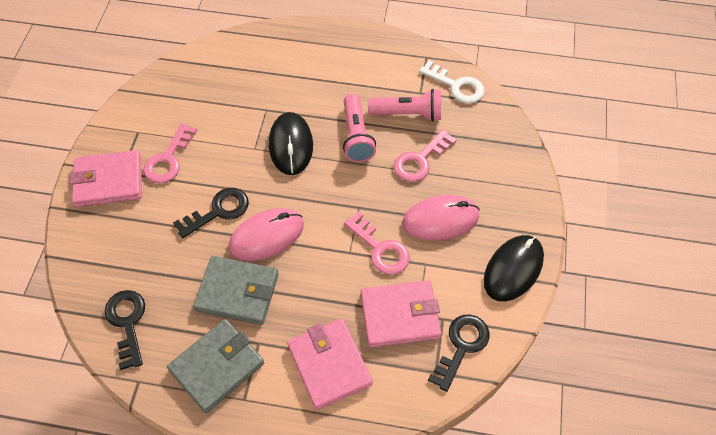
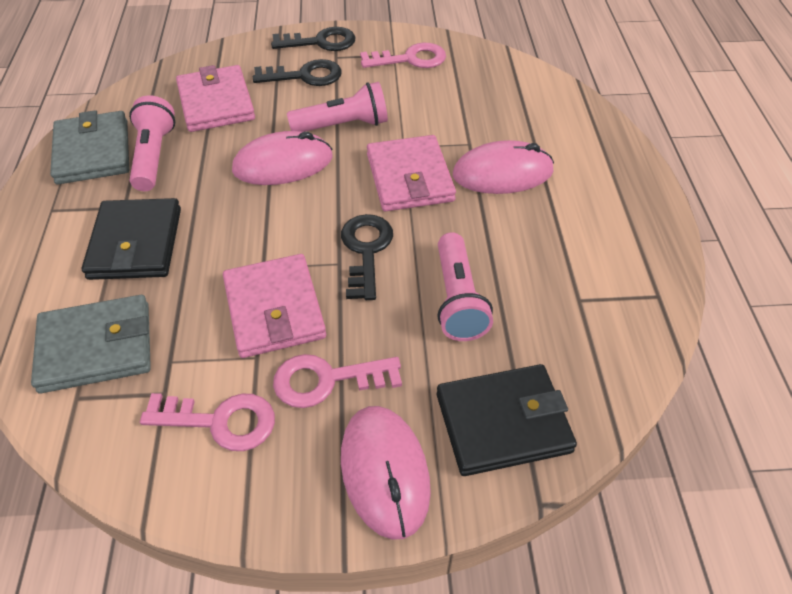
black mouse: [269,112,313,175] [484,235,544,301] = 2 -> none = 0
black wallet: none = 0 -> [82,198,181,280] [437,364,577,476] = 2
pink flashlight: [343,94,376,162] [368,89,441,121] = 2 -> [129,95,175,191] [287,82,388,132] [437,232,493,341] = 3
pink mouse: [229,208,304,261] [402,195,480,240] = 2 -> [232,131,332,185] [341,406,431,540] [453,140,554,194] = 3
white key: [419,60,485,104] = 1 -> none = 0

